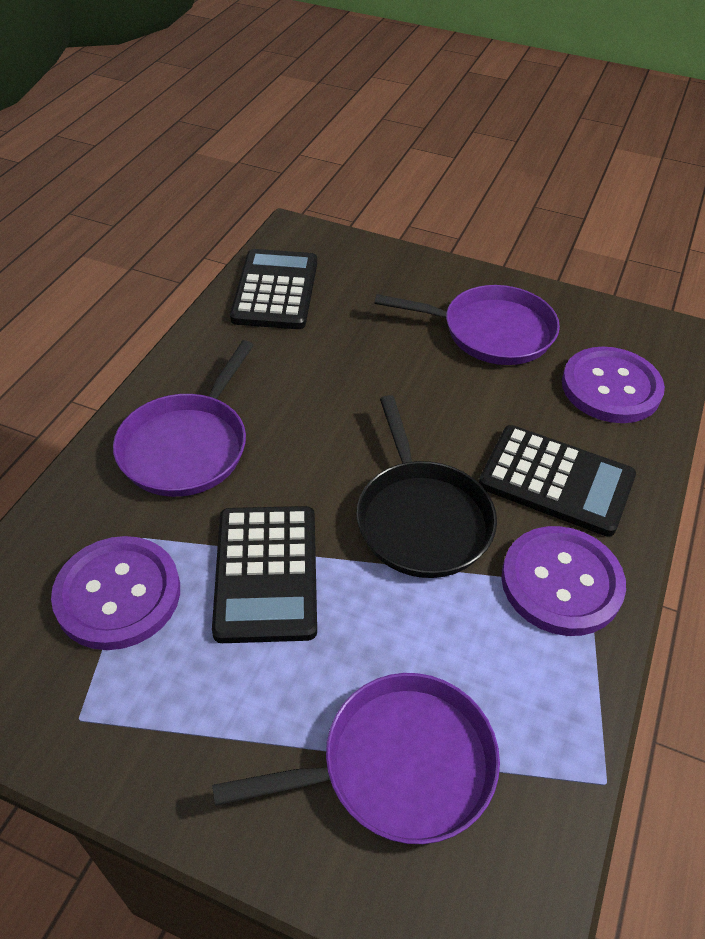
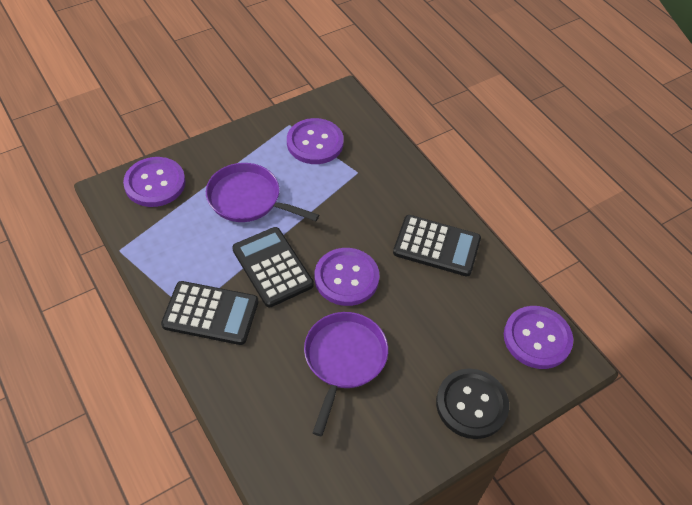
black button: none = 0 -> [436,369,509,439] = 1
black pan: [356,395,497,578] = 1 -> none = 0
purple button: [51,536,180,650] [501,526,626,636] [562,347,665,423] = 3 -> [123,157,186,207] [287,118,344,164] [315,248,379,306] [504,306,573,369] = 4
purple pan: [113,340,254,497] [212,673,500,844] [375,285,560,365] = 3 -> [206,163,319,222] [304,312,388,436] = 2

